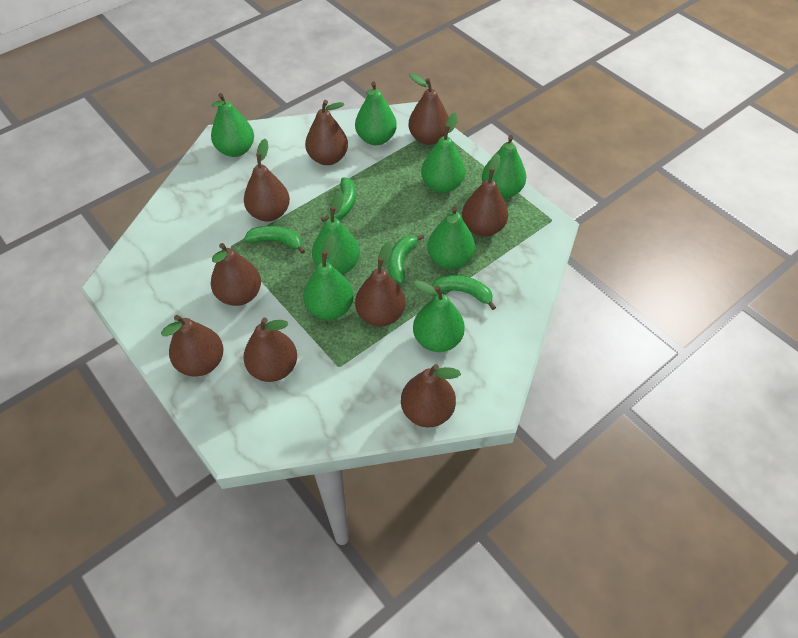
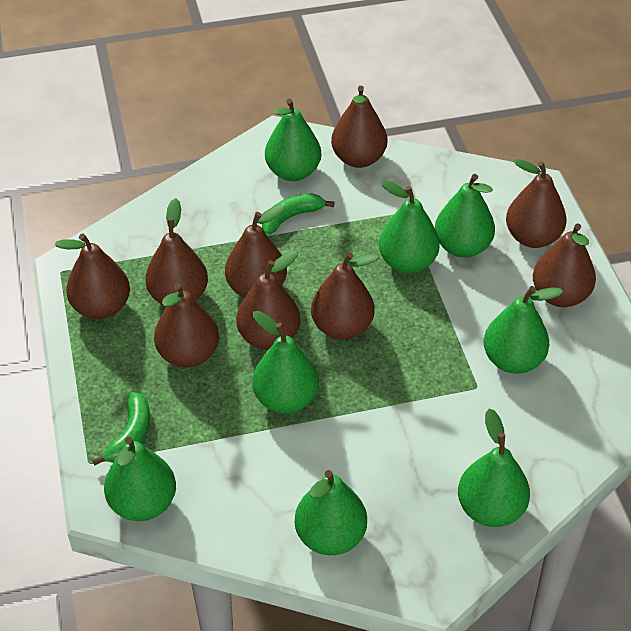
green banana: [244,226,305,254] [321,178,356,222] [388,234,424,283] [432,275,496,310] = 4 -> [92,392,150,465] [262,193,335,235] = 2

